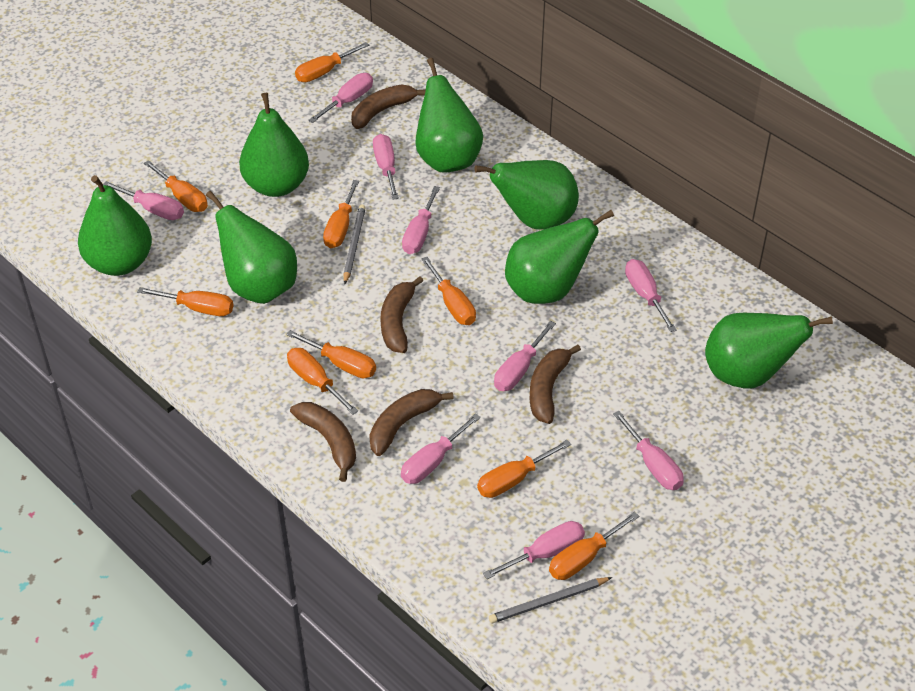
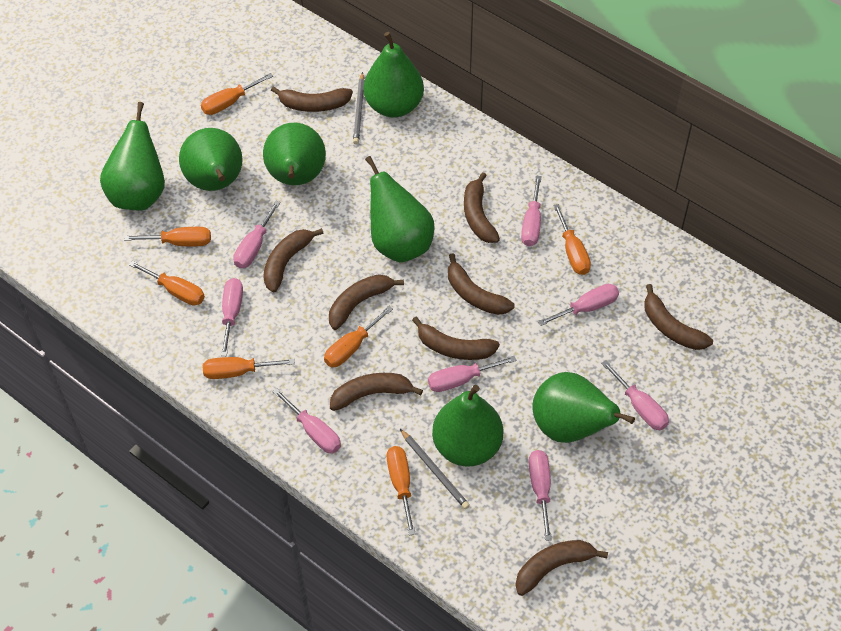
brown banana: [290,402,356,482] [351,85,426,129] [369,389,454,456] [380,276,423,353] [530,344,581,424] = 5 -> [263,228,324,292] [271,86,353,112] [329,275,404,330] [330,373,423,411] [412,317,500,360] [448,253,514,315] [464,172,500,243] [515,540,608,596] [644,284,713,350] = 9
orange screwdriver: [137,287,234,316] [144,160,208,212] [286,330,376,379] [287,348,358,415] [295,42,369,82] [323,180,359,248] [421,257,476,325] [477,440,571,498] [549,511,639,580] = 9 -> [124,227,211,246] [129,261,205,305] [201,73,273,115] [203,357,295,379] [324,306,393,367] [387,446,416,535] [553,204,591,275] = 7
pink screwdriver: [103,181,184,220] [308,73,373,123] [373,134,399,200] [401,413,481,484] [402,186,440,254] [483,521,585,579] [494,321,556,391] [613,411,684,490] [625,259,677,332] = 9 -> [221,278,243,356] [233,200,281,268] [273,388,341,453] [428,356,517,392] [521,176,542,246] [529,450,552,541] [538,284,619,326] [601,360,669,430] = 8

